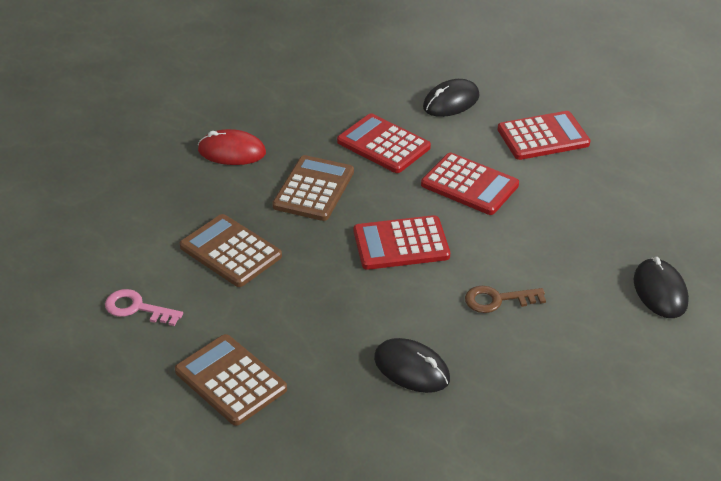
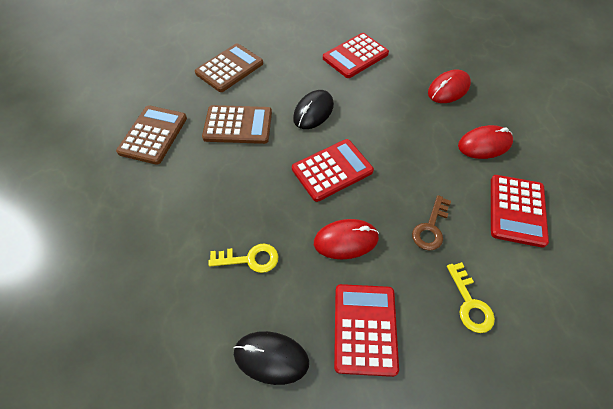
black mouse: [374,338,450,393] [423,79,479,117] [634,257,689,318] = 3 -> [234,331,309,385] [293,90,334,129] = 2
pink key: [105,289,183,326] = 1 -> none = 0
red mouse: [198,129,266,165] = 1 -> [314,219,379,259] [428,70,471,103] [458,125,513,159] = 3
yellow key: none = 0 -> [208,244,279,273] [447,262,495,333] = 2

